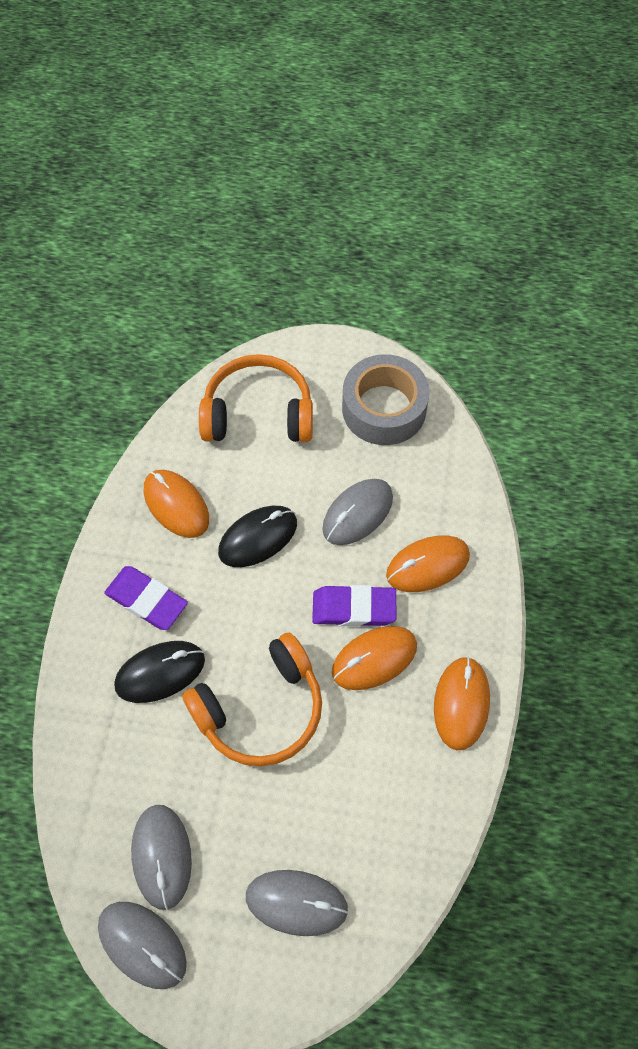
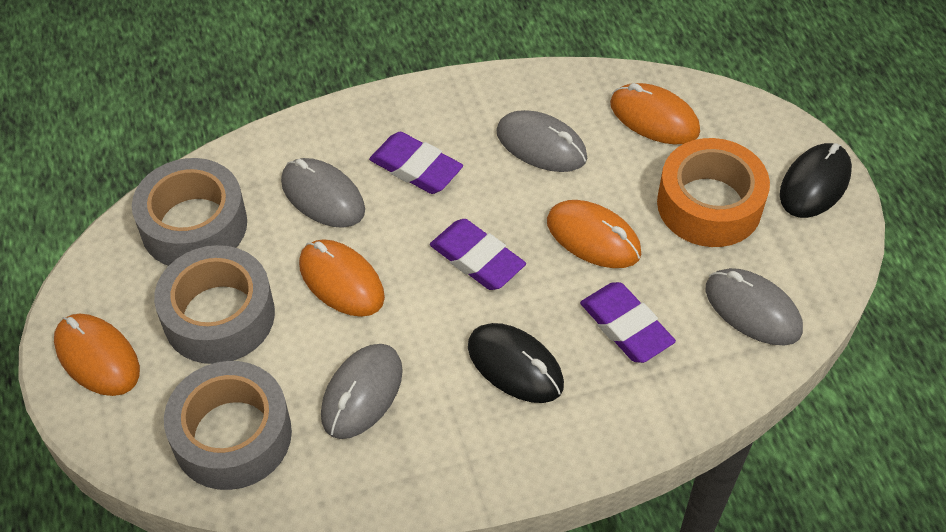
grey tape: [342,354,430,445] = 1 -> [132,158,247,266] [154,245,275,364] [164,361,292,490] = 3
orange headphones: [182,633,322,767] [199,354,313,442] = 2 -> none = 0
orange tape: none = 0 -> [657,138,770,247] = 1
purple eraser: [104,566,188,630] [312,585,396,627] = 2 -> [369,132,463,194] [430,219,526,290] [580,282,676,363] = 3

